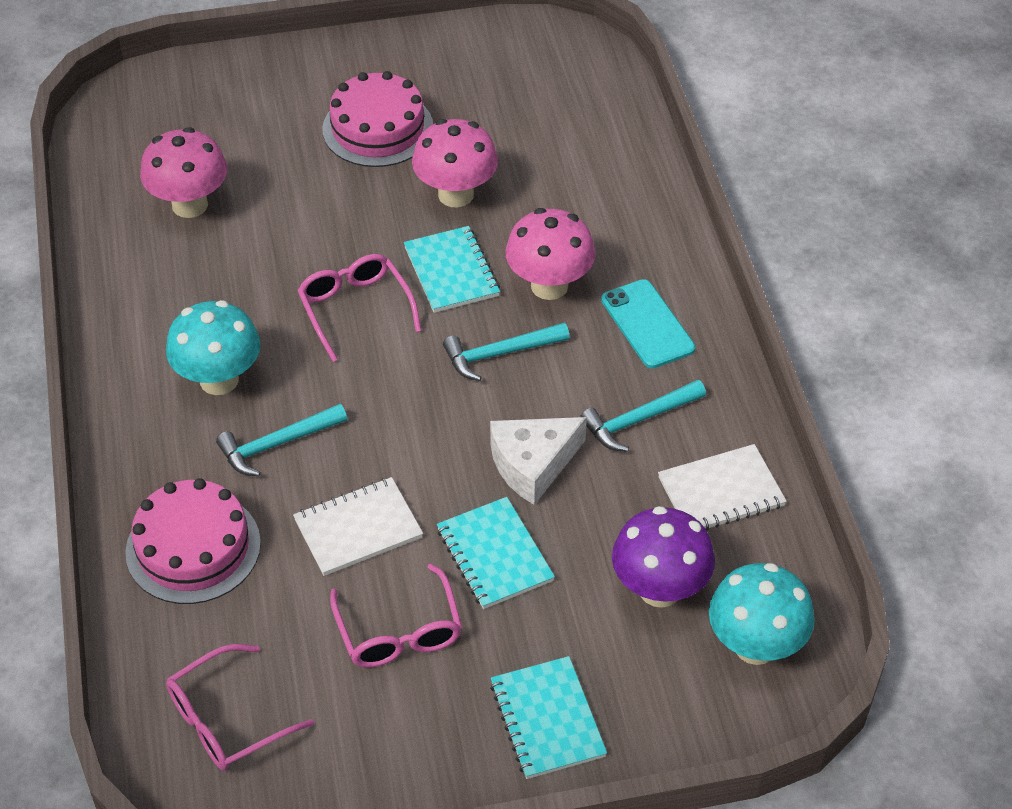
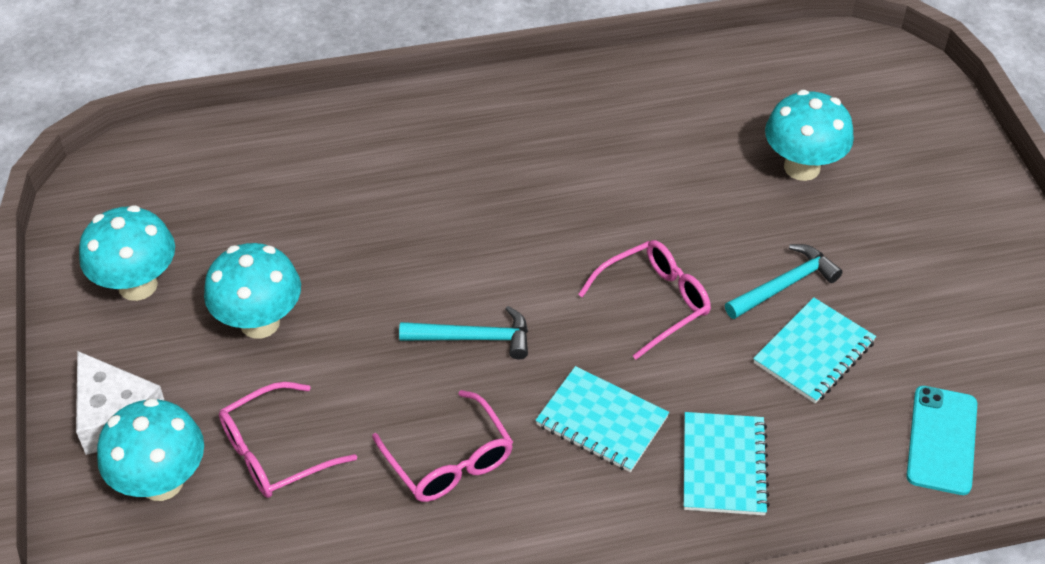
pink cake: [125,478,261,604] [322,71,433,167] = 2 -> none = 0
pink mushroom: [140,127,227,218] [412,119,498,207] [505,208,595,300] = 3 -> none = 0
purple mushroom: [612,506,715,608] = 1 -> none = 0
turquoise hammer: [216,404,347,476] [443,323,569,381] [580,380,706,452] = 3 -> [399,306,528,359] [725,244,843,319] = 2
turquoise mushroom: [166,300,260,395] [709,563,815,665] = 2 -> [79,205,175,301] [97,398,204,501] [204,243,301,339] [765,90,854,181] = 4
white notebook: [293,477,423,576] [658,444,787,531] = 2 -> none = 0

